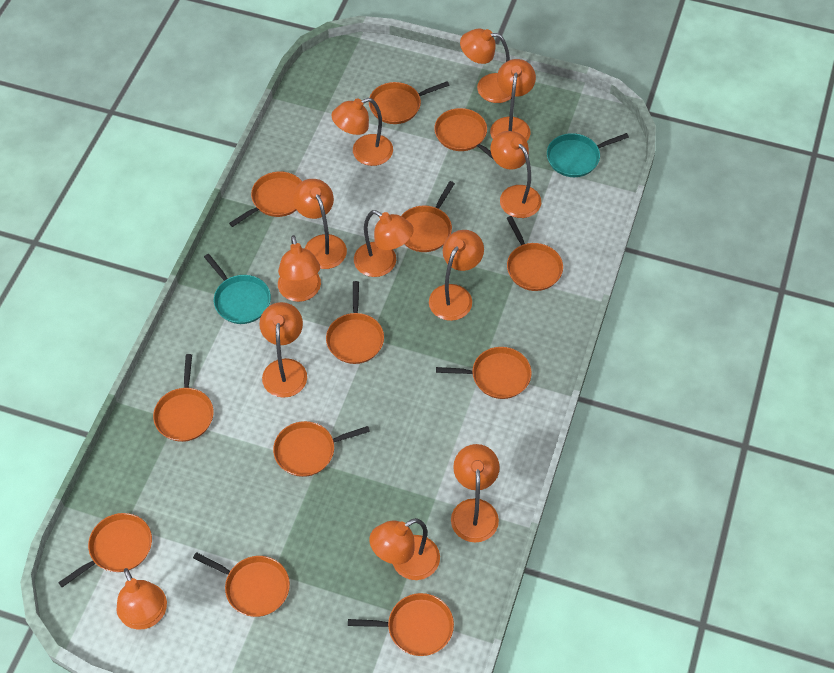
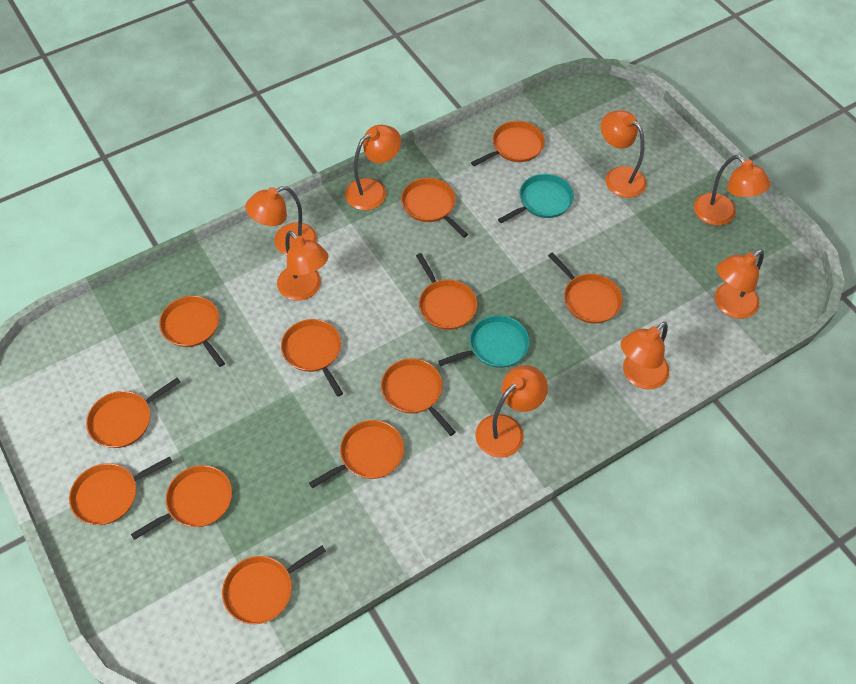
orange lamp: [116,568,167,630] [259,302,307,398] [278,235,321,302] [293,179,347,269] [331,98,393,166] [354,210,414,277] [369,518,440,580] [429,230,484,321] [451,444,500,543] [460,29,511,103] [490,59,536,141] [491,131,541,218] = 12 -> [245,186,317,255] [277,231,328,301] [345,125,401,210] [475,365,548,458] [601,110,646,198] [621,322,669,389] [694,155,770,225] [715,249,764,319] = 8

